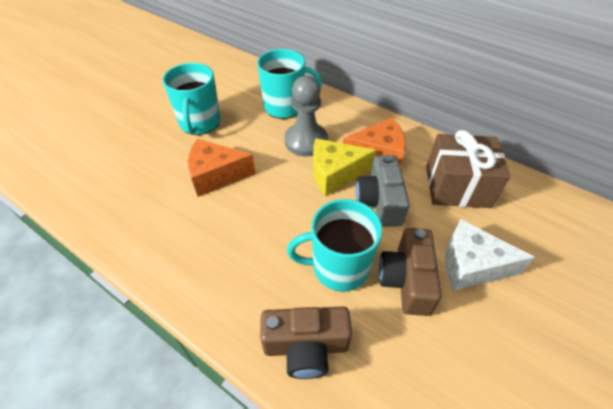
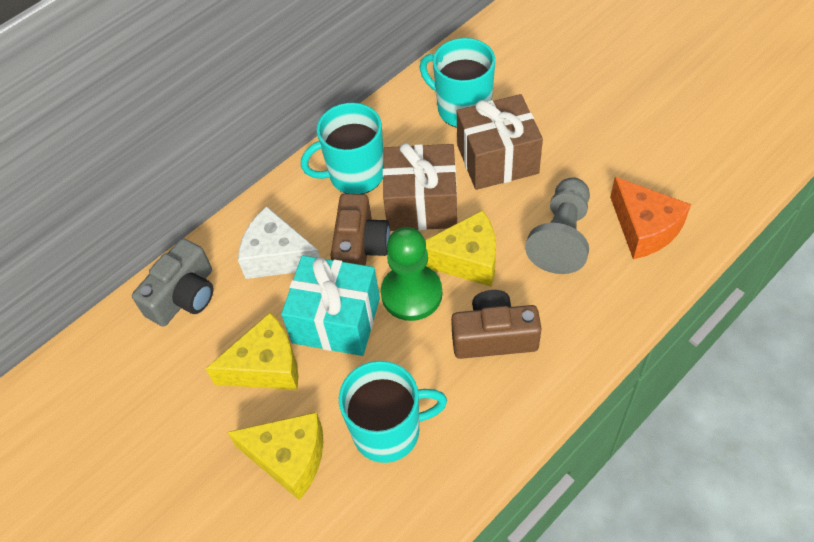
brown gift: [426,130,510,208] = 1 -> [383,143,457,231] [457,94,543,190] = 2
green pawn: none = 0 -> [381,227,442,321] = 1
orange cheese: [188,139,256,197] [343,117,406,168] = 2 -> [610,177,691,259] = 1
turquoise gift: none = 0 -> [281,256,380,356] = 1
yellow cheese: [313,138,377,196] = 1 -> [206,312,298,390] [227,412,323,501] [425,210,496,287] = 3

